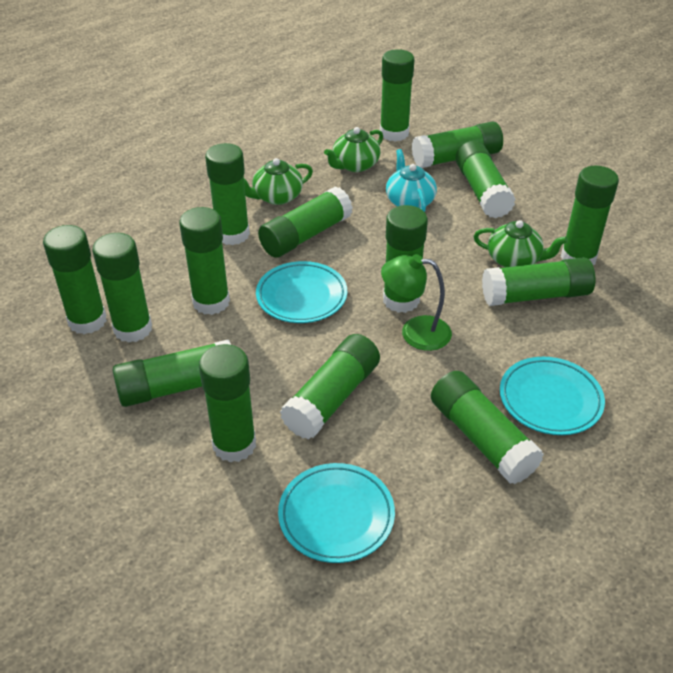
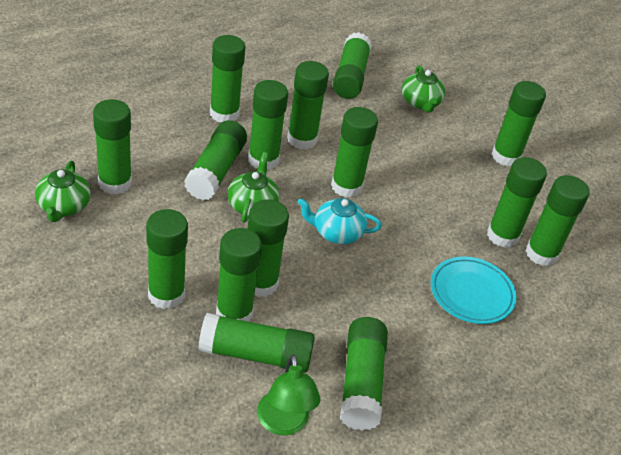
turquoise plate: [256,261,347,323] [278,463,395,563] [500,357,605,435] = 3 -> [431,257,517,324] = 1

